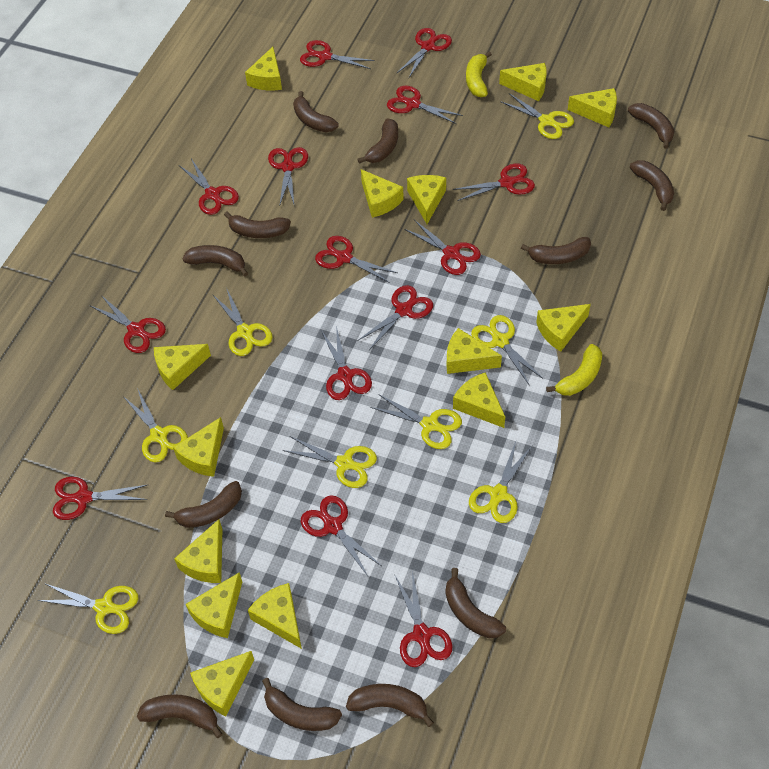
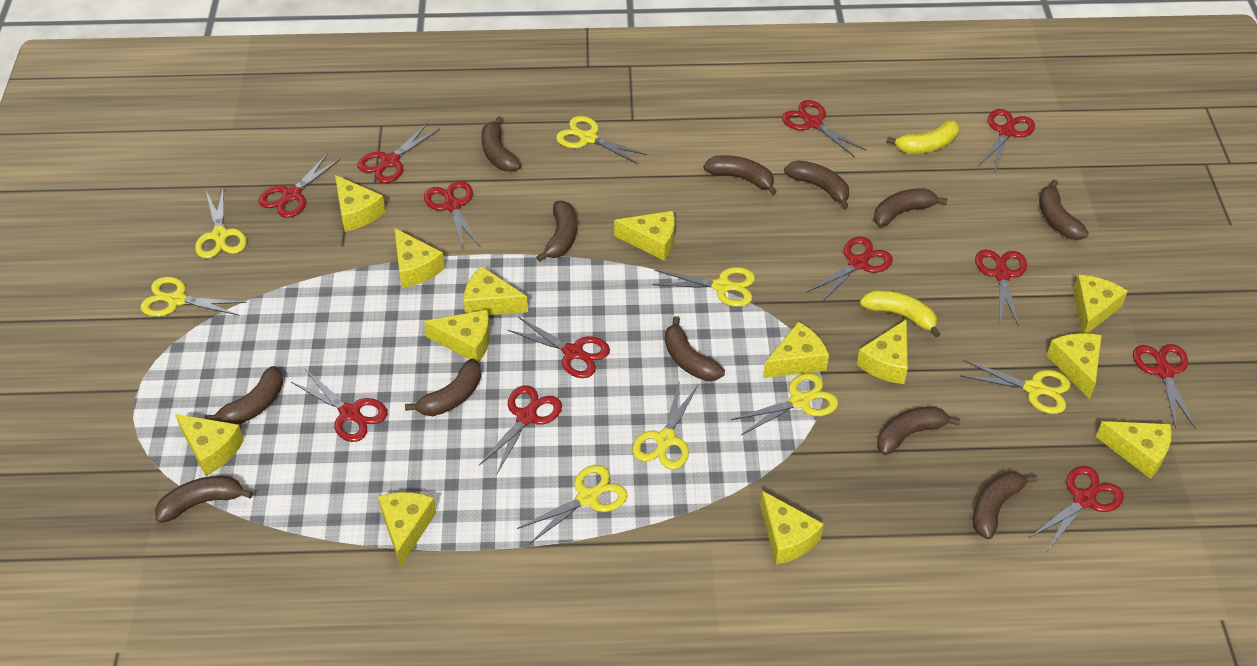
red scissors: [53,477,147,520] [91,295,166,353] [180,159,239,215] [268,147,308,207] [300,40,375,69] [301,496,382,576] [315,236,397,283] [322,326,372,400] [357,285,433,350] [387,86,463,124] [395,571,452,667] [397,28,452,78] [404,220,481,275] [453,164,535,201] = 14 -> [259,153,341,218] [291,369,388,442] [357,123,440,183] [424,181,481,250] [479,385,562,473] [508,317,610,378] [782,100,866,157] [806,237,893,304] [975,250,1027,327] [979,109,1035,171] [1031,466,1124,550] [1133,344,1196,429] = 12
yellow cheese: [154,344,211,390] [173,417,224,477] [174,519,222,583] [186,572,242,638] [190,651,254,716] [245,47,282,90] [248,583,302,649] [361,169,404,218] [407,175,446,224] [447,328,502,374] [453,372,505,428] [499,63,547,101] [536,304,591,351] [568,88,617,127] = 14 -> [175,414,244,476] [335,175,386,232] [378,492,436,567] [394,228,445,288] [424,310,490,363] [464,266,528,315] [614,211,675,261] [760,491,824,564] [763,322,829,378] [857,319,908,384] [1047,333,1102,399] [1073,275,1128,334] [1096,421,1172,479] = 13

